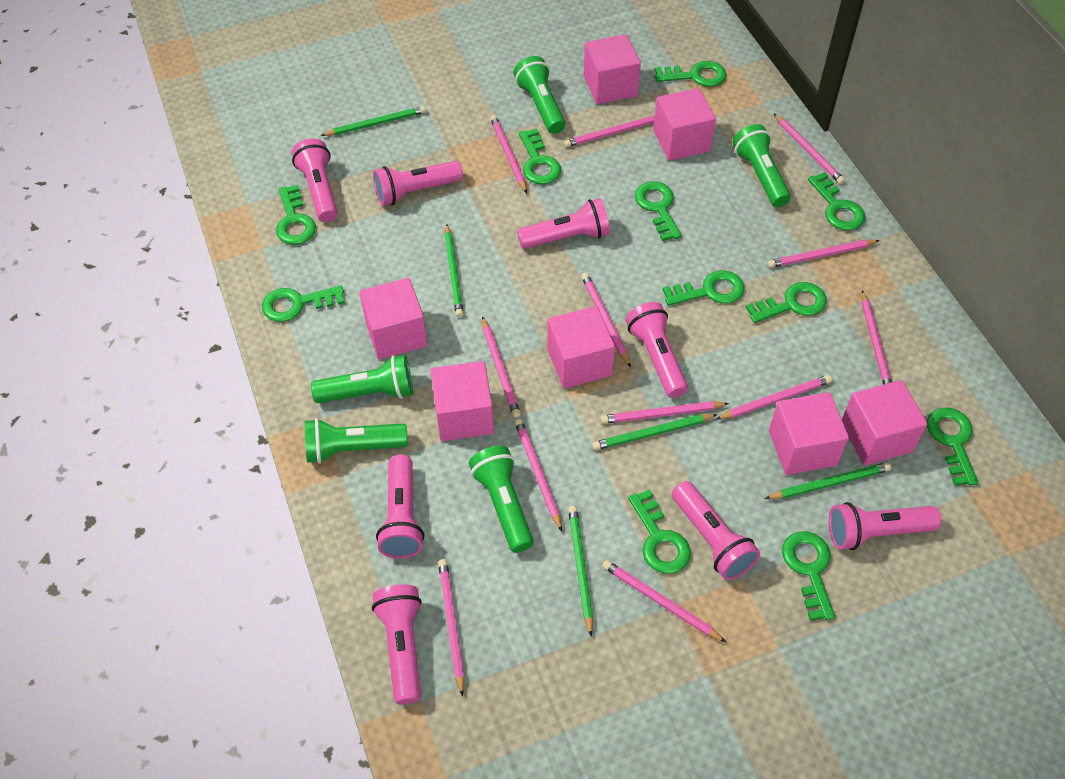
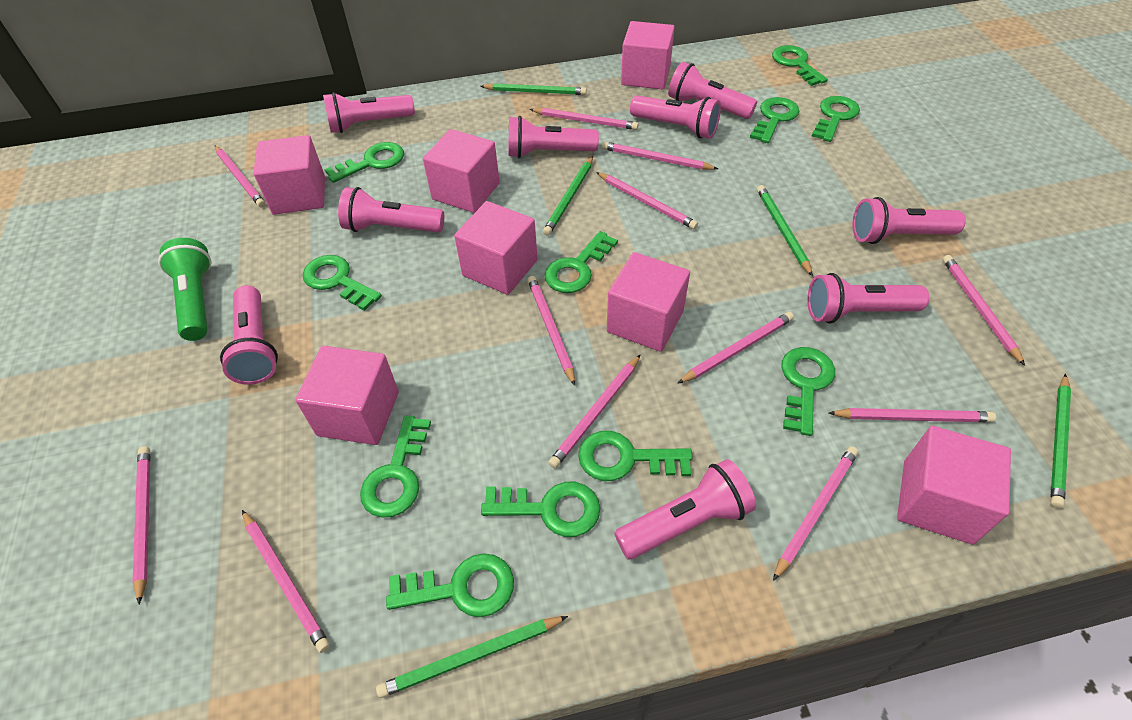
green flashlight: [305,418,408,464] [311,355,413,403] [469,446,534,553] [514,56,566,134] [733,124,791,207] = 5 -> [158,238,211,341] = 1
pink flashlight: [292,138,338,222] [372,584,422,705] [373,161,463,206] [376,455,424,559] [517,198,610,249] [626,302,688,398] [672,481,760,580] [829,502,941,550] = 8 -> [220,285,278,385] [323,92,415,133] [338,187,444,233] [508,116,599,158] [614,459,756,559] [630,95,721,139] [668,62,757,119] [807,273,929,324] [853,197,966,244] = 9

